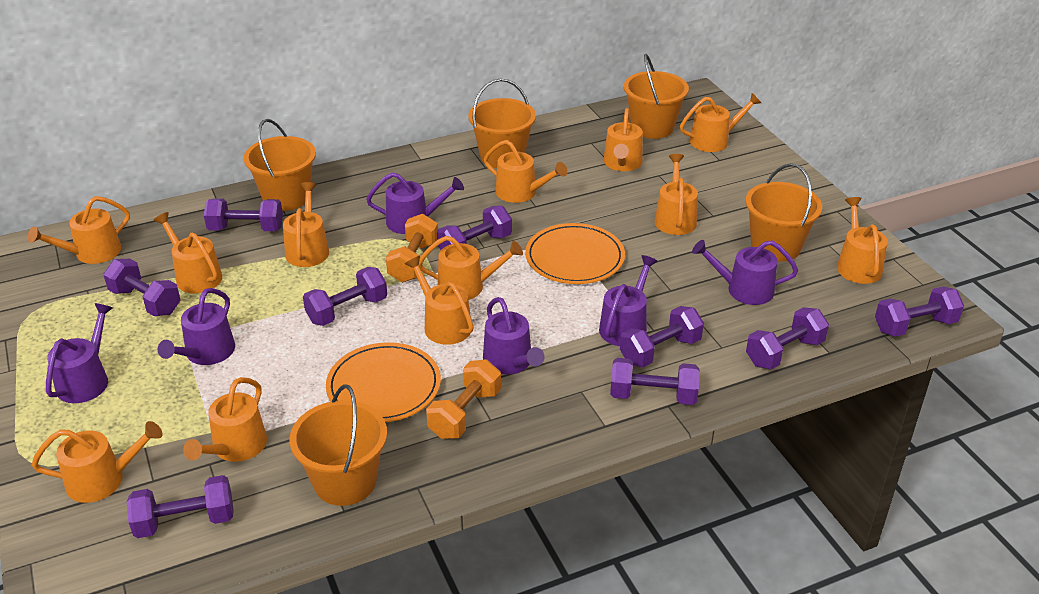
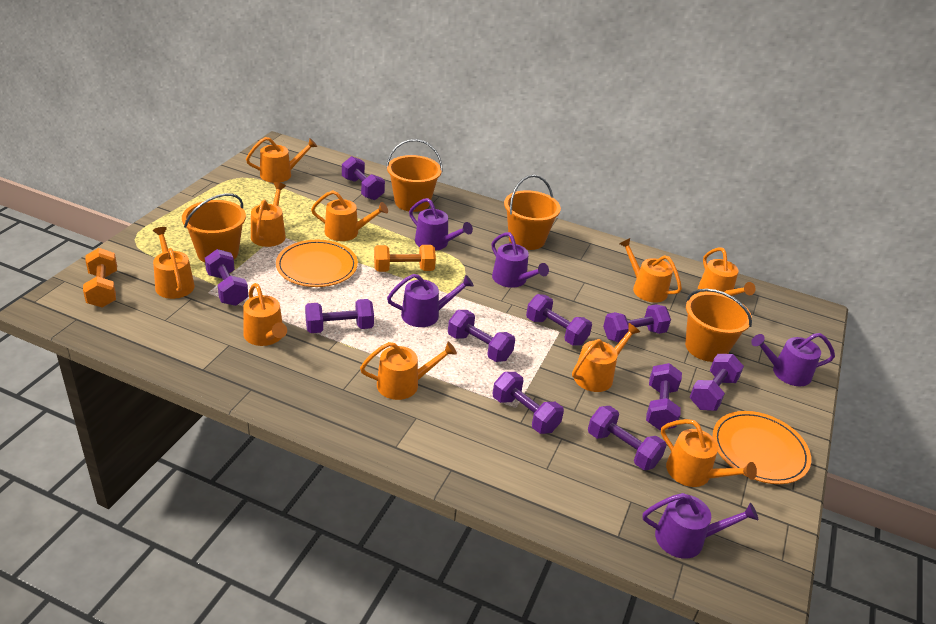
orange bucket: [244,119,316,211] [290,384,387,506] [468,79,536,168] [624,54,689,139] [745,163,822,262] = 5 -> [182,193,246,263] [386,139,443,212] [504,175,561,250] [685,289,752,362] = 4
orange watering can: [28,196,130,264] [32,421,163,503] [154,212,222,294] [183,377,267,462] [283,182,329,267] [405,256,474,345] [419,236,523,300] [484,140,567,203] [604,108,643,171] [655,154,698,235] [680,93,761,152] [837,197,888,284] = 12 -> [153,227,195,299] [243,283,287,346] [246,137,317,183] [251,182,286,247] [311,190,388,241] [360,342,457,400] [572,323,640,392] [619,238,682,303] [661,419,757,487] [698,247,755,296] = 10
purple dumbbell: [103,259,181,316] [127,475,234,538] [204,198,283,231] [303,267,387,326] [437,206,512,250] [610,358,700,405] [620,306,704,368] [746,307,829,369] [875,287,964,337] = 9 -> [205,249,249,306] [305,299,374,333] [342,156,385,200] [448,310,515,362] [493,372,564,434] [526,294,592,346] [588,406,667,470] [603,304,671,342] [646,363,682,430] [690,354,744,411] = 10
purple watering can: [46,303,113,403] [158,288,235,365] [366,173,464,234] [483,297,545,374] [599,255,658,346] [692,240,798,305] = 6 -> [387,274,474,327] [409,198,473,251] [492,232,549,288] [643,493,758,559] [751,333,835,386] = 5

